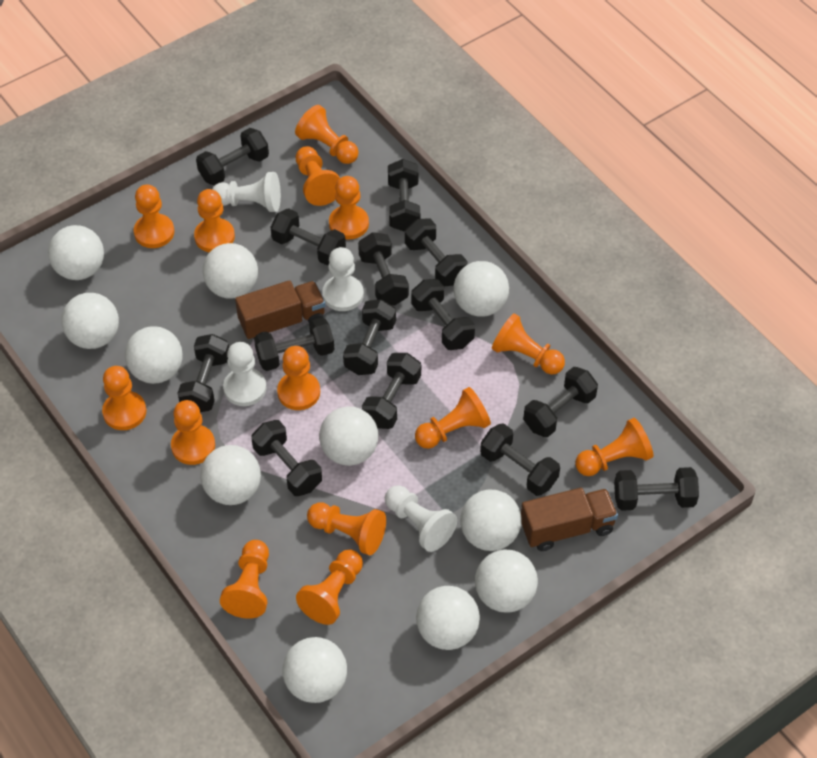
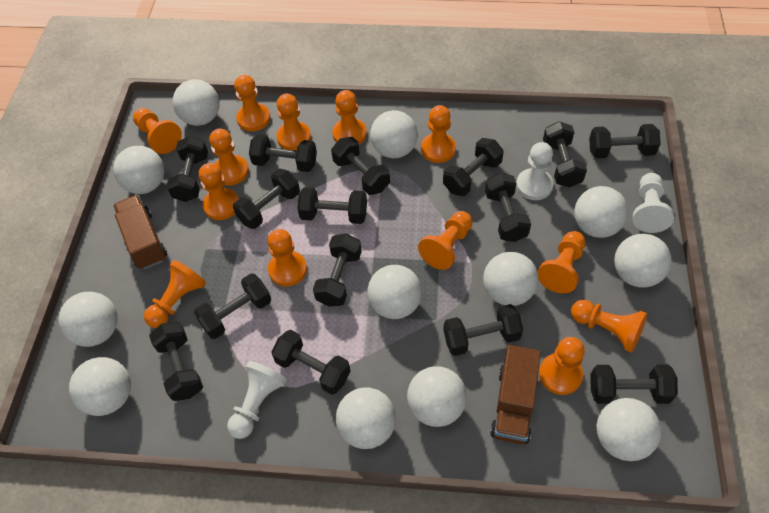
black dumbbell: [178,334,229,412] [196,128,269,185] [251,420,322,496] [254,317,334,371] [270,208,346,266] [343,299,396,375] [358,232,409,306] [362,353,421,429] [388,159,420,232] [405,218,467,286] [411,279,475,350] [480,423,560,496] [523,367,598,437] [614,467,699,511] = 14 -> [149,322,203,401] [166,136,208,202] [194,274,271,339] [233,169,300,229] [249,134,317,172] [271,330,350,395] [297,187,367,224] [313,233,362,307] [331,137,390,195] [443,138,504,196] [443,304,523,356] [485,173,531,242] [543,121,587,187] [589,124,661,158] [590,365,678,404] = 15
orange pawn: [102,366,146,430] [134,184,174,248] [171,400,215,465] [194,189,235,252] [220,540,269,619] [277,346,320,410] [295,105,359,164] [296,146,340,206] [296,549,363,625] [307,503,386,555] [329,176,369,240] [415,387,491,449] [492,313,565,375] [575,418,654,476] = 14 -> [133,108,182,154] [144,260,206,328] [199,163,239,220] [209,129,249,186] [234,75,271,131] [268,229,307,286] [276,94,311,150] [332,90,367,144] [418,211,473,270] [421,105,456,163] [538,231,586,294] [539,337,585,395] [571,300,647,353] = 13
white ball: [48,225,104,280] [61,293,119,349] [125,326,183,384] [200,445,261,505] [203,243,258,299] [282,637,347,703] [319,406,378,466] [416,586,480,650] [454,261,509,317] [460,490,522,551] [475,550,538,613] = 11 -> [58,292,118,347] [69,357,131,416] [113,146,164,194] [173,79,219,126] [336,388,396,449] [367,265,422,319] [370,110,418,158] [407,366,467,427] [483,252,538,306] [575,186,628,238] [596,398,661,461] [614,234,672,288] = 12
white pawn: [212,172,281,212] [223,342,266,406] [322,247,364,311] [385,485,457,552] = 4 -> [227,361,287,439] [516,142,553,200] [633,173,674,233] = 3

